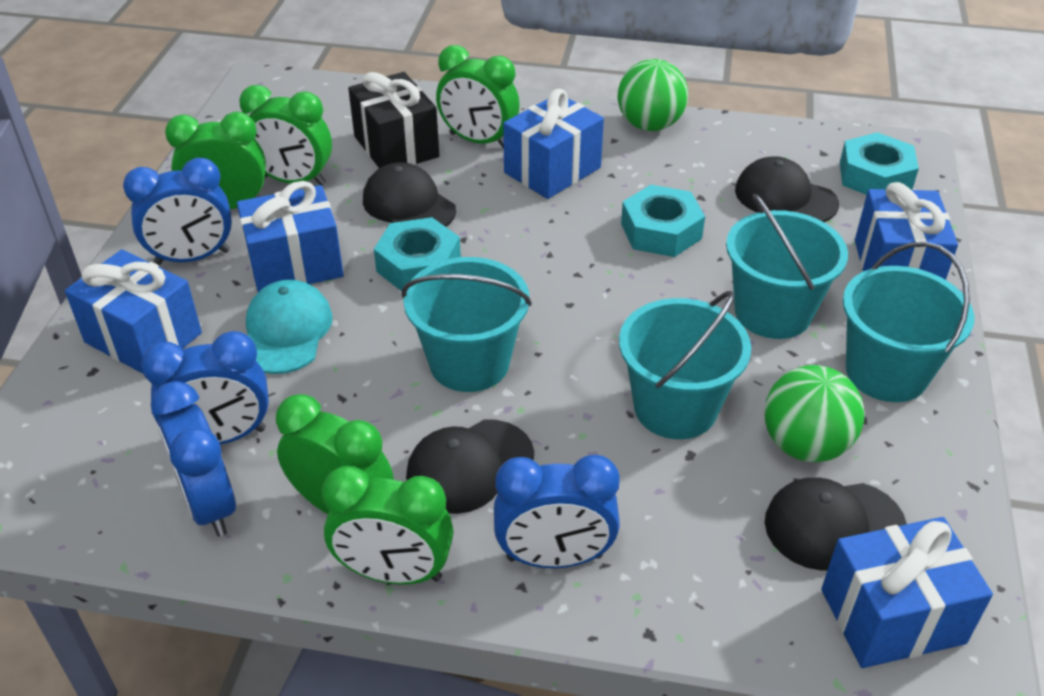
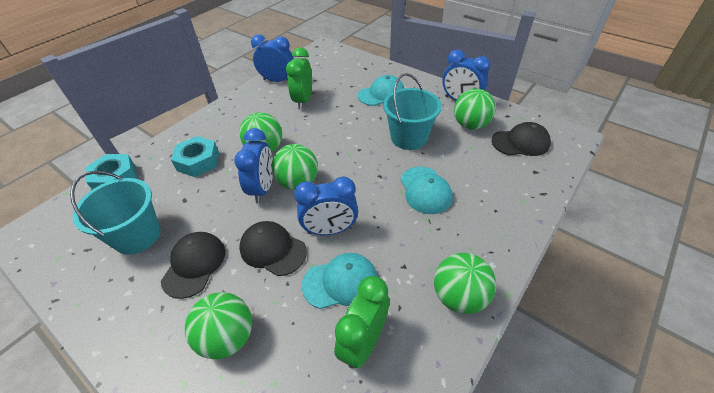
black cap: [363,162,456,227] [406,420,534,514] [735,156,839,222] [765,478,907,570] = 4 -> [161,232,225,299] [239,221,307,276] [492,122,551,156] = 3
black gift: [348,72,439,168] = 1 -> none = 0
blue gift: [65,249,202,374] [237,181,344,292] [503,89,604,199] [821,517,993,668] [855,182,958,280] = 5 -> none = 0
green ball: [618,59,688,131] [764,365,865,462] = 2 -> [185,292,252,359] [239,112,282,152] [272,144,318,190] [434,253,496,314] [454,89,496,130] = 5
green clock: [165,112,266,209] [239,85,332,185] [276,394,394,514] [322,466,454,585] [436,45,520,149] = 5 -> [286,47,312,109] [334,276,389,369] = 2
turquoise bucket: [402,257,532,392] [619,291,751,439] [726,194,848,339] [843,242,974,402] = 4 -> [70,171,161,255] [383,73,442,150] = 2
turquoise cap: [246,280,333,374] = 1 -> [302,253,377,309] [358,75,404,106] [400,167,452,214] = 3
turquoise nut: [374,217,461,291] [621,185,705,257] [840,132,919,195] = 3 -> [85,154,138,190] [171,136,219,177] = 2

